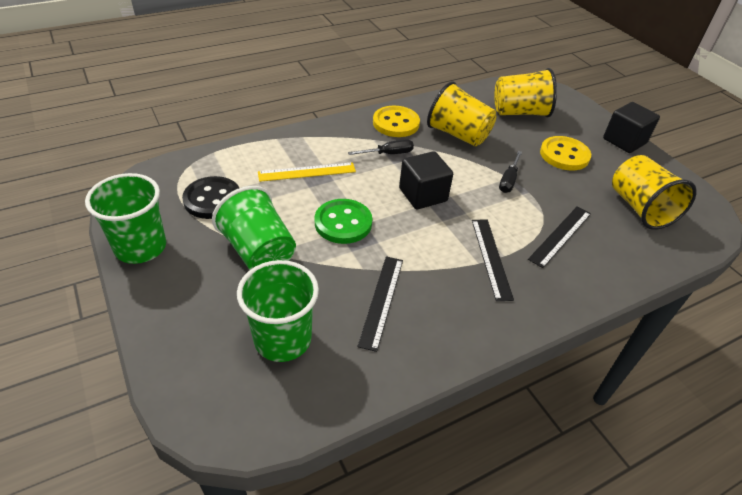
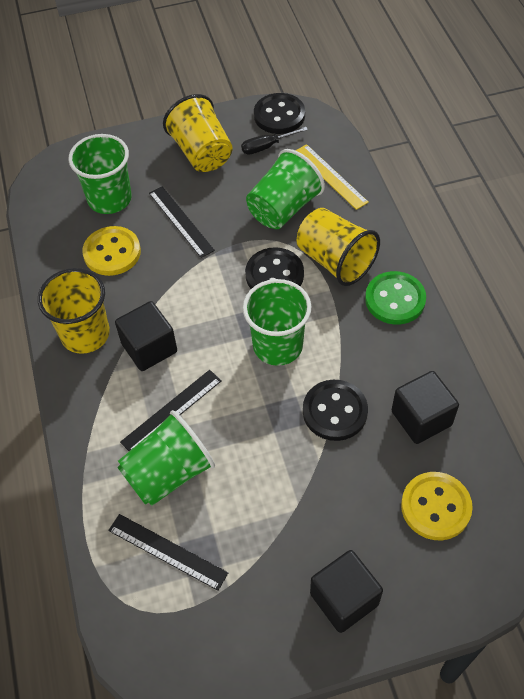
black button: [182,176,239,219] = 1 -> [245,247,304,289] [254,93,305,134] [303,380,368,441] = 3
black cube: [399,151,453,209] [603,102,660,153] = 2 -> [115,301,177,371] [310,550,383,633] [392,371,459,444] = 3
black screwdriver: [348,139,414,155] [499,151,522,193] = 2 -> [241,127,308,155] = 1
green cup: [85,173,166,264] [212,186,296,270] [237,260,319,362] = 3 -> [68,134,132,214] [117,410,215,506] [243,279,311,366] [246,149,325,229] = 4

